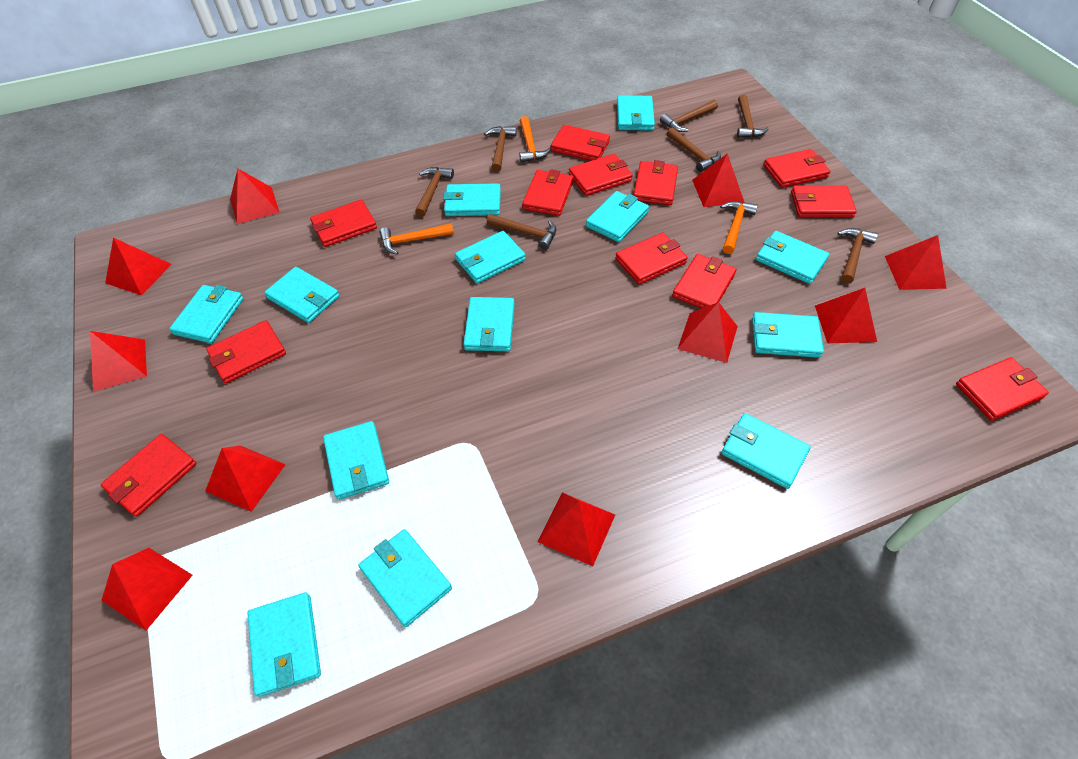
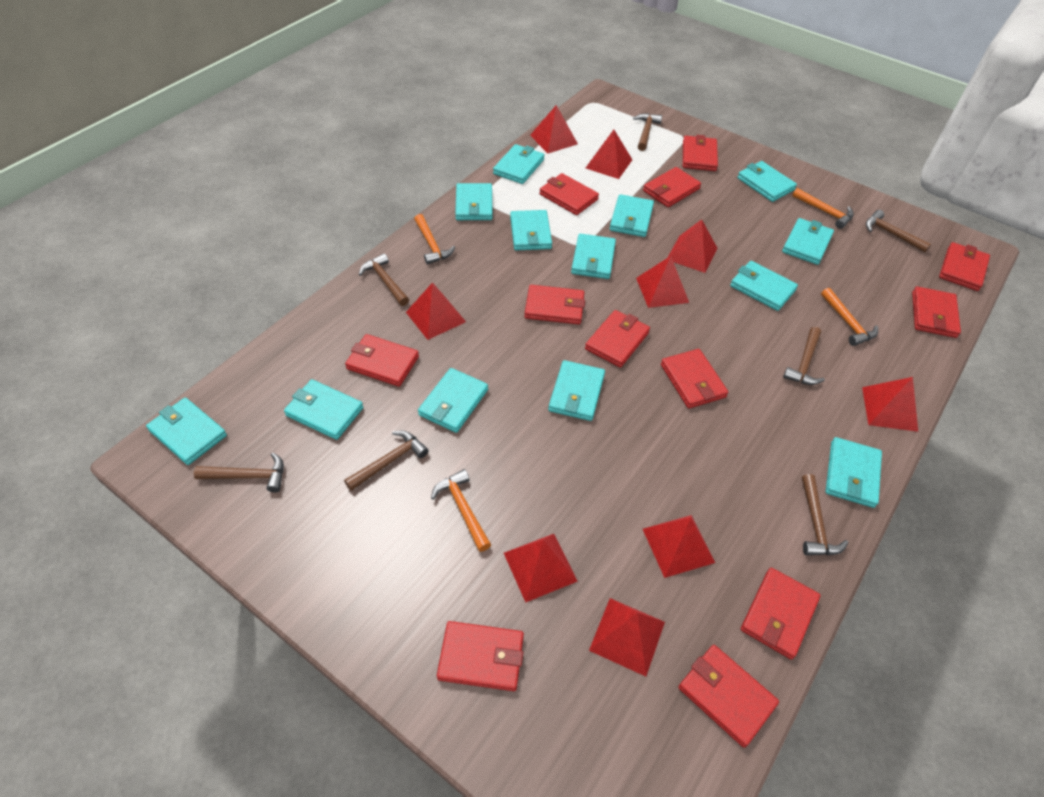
orange hammer: [379,223,454,255] [519,116,551,163] [720,201,758,254] = 3 -> [414,214,455,264] [431,469,491,552] [792,188,854,229] [821,288,878,346] = 4
red pyramid: [90,331,147,392] [101,548,193,630] [105,238,172,295] [205,446,286,512] [230,169,279,224] [538,492,615,566] [678,302,738,363] [692,153,745,207] [815,288,877,343] [885,235,947,290] = 10 -> [406,282,466,340] [504,534,578,602] [530,105,578,154] [586,130,632,179] [589,598,665,676] [636,256,689,308] [643,515,715,578] [667,219,718,273] [862,377,918,432] = 9

